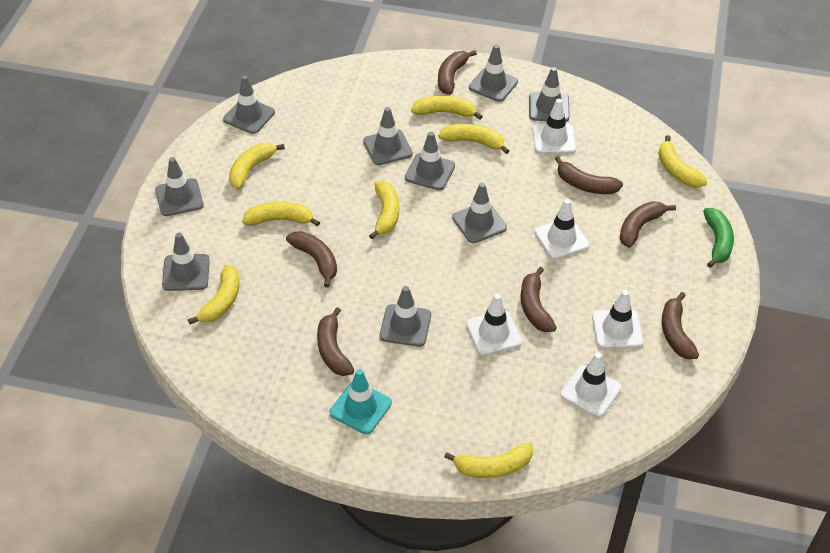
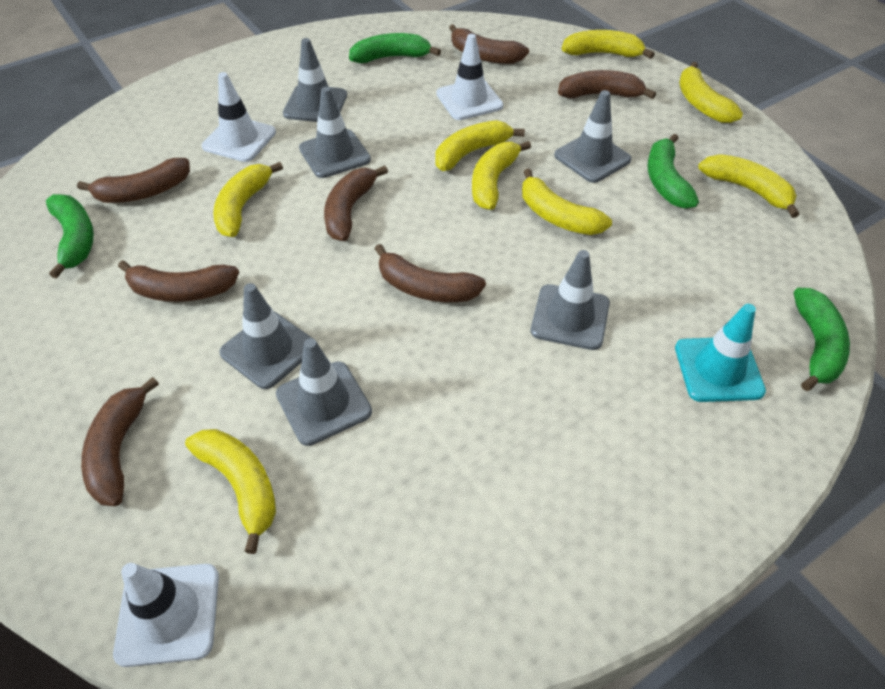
green banana: [703,208,734,268] = 1 -> [46,194,94,279] [349,33,441,63] [648,134,699,209] [794,288,850,391] = 4
grey traffic cone: [155,157,204,216] [162,233,210,291] [223,76,275,134] [363,107,413,165] [380,286,431,347] [405,132,455,190] [452,183,507,243] [469,44,518,102] [529,67,570,122] = 9 -> [220,283,312,389] [276,338,372,446] [283,38,347,122] [299,87,371,178] [531,250,610,350] [554,90,632,183] = 6
white traffic cone: [466,294,522,356] [533,99,576,154] [534,199,589,259] [560,352,622,417] [592,290,643,349] = 5 -> [113,563,219,667] [202,72,276,162] [436,34,503,120] = 3

